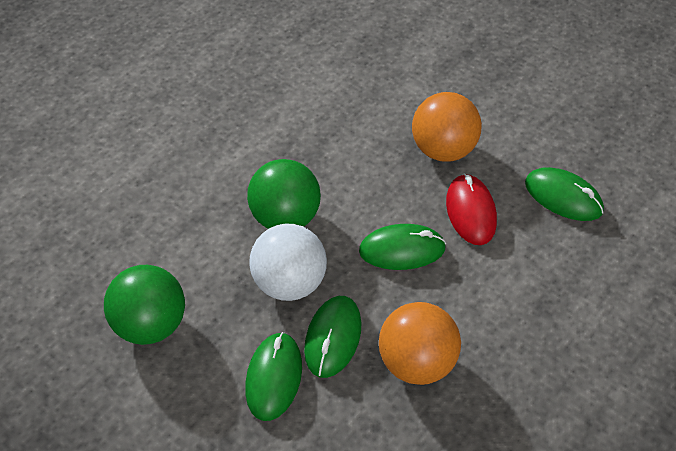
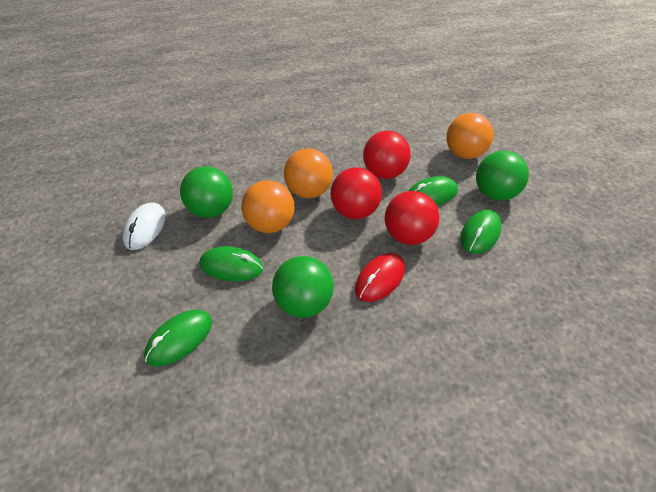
green ball: [104,265,185,345] [247,159,321,229] = 2 -> [180,166,233,218] [272,256,334,318] [476,151,529,201] = 3
orange ball: [379,302,461,385] [412,92,482,162] = 2 -> [241,180,295,233] [284,148,333,198] [446,113,494,159] = 3
red ball: none = 0 -> [330,168,382,219] [363,131,411,179] [385,191,440,245] = 3
white ball: [249,223,327,301] = 1 -> none = 0
white mouse: none = 0 -> [122,202,166,250] = 1

